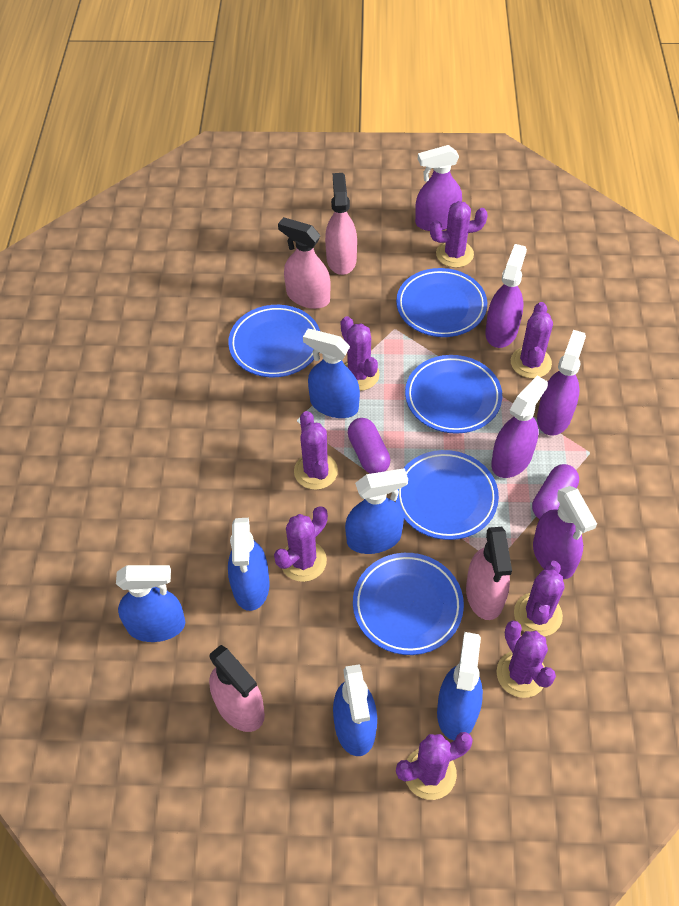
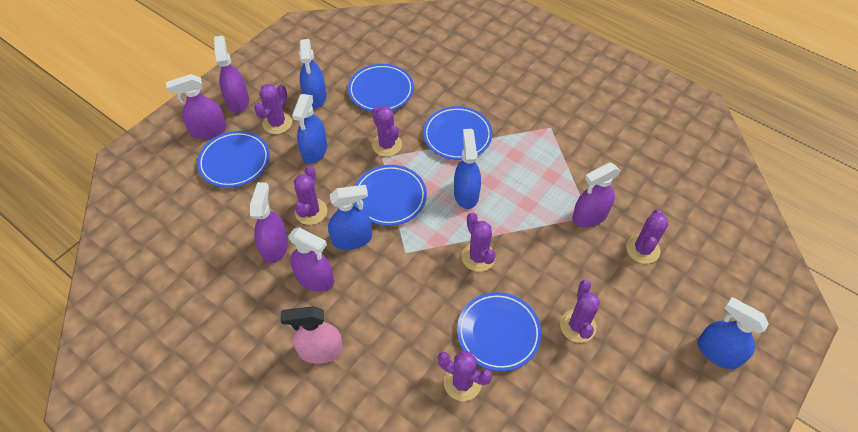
blue spray bottle: [116,565,185,642] [228,518,270,611] [303,329,360,418] [333,664,377,756] [345,468,408,554] [437,632,483,740] = 6 -> [292,94,327,164] [299,39,326,109] [328,185,372,250] [454,129,481,209] [698,297,769,369] = 5
pink spray bottle: [209,645,265,732] [278,217,331,309] [325,173,357,275] [466,527,512,620] = 4 -> [280,306,343,364] = 1
purple cactus: [274,506,328,582] [294,411,338,490] [341,316,380,391] [396,732,473,800] [430,201,488,268] [496,621,556,698] [511,302,553,378] [514,560,564,636] = 8 -> [254,84,292,134] [294,166,327,225] [372,106,402,157] [438,351,492,401] [462,212,496,272] [560,280,600,343] [626,209,668,264] = 7
purple capsule: [348,418,390,474] [532,464,579,519] = 2 -> none = 0

